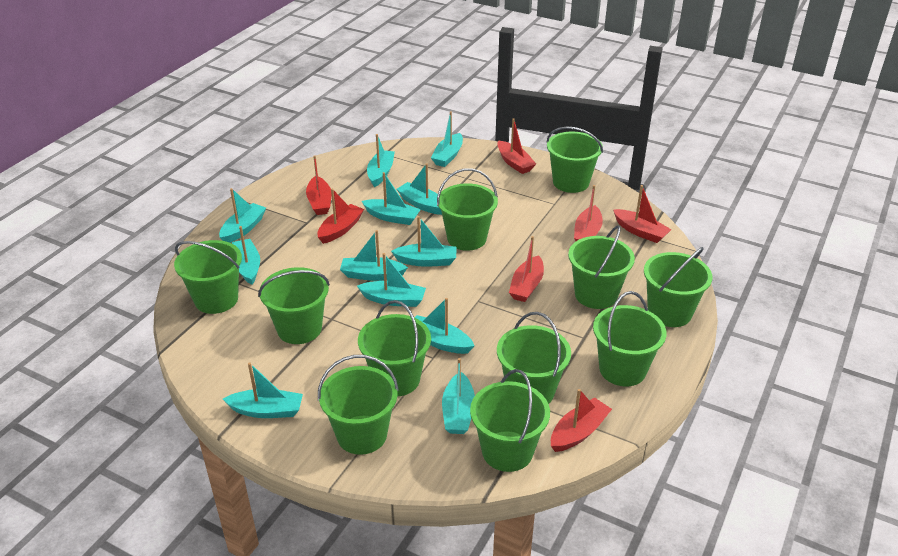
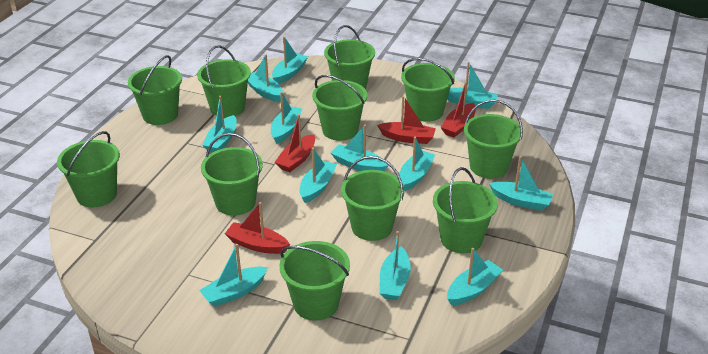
red boat: [306,155,331,215] [317,189,364,244] [497,118,536,174] [509,236,544,302] [551,389,612,452] [574,185,603,241] [613,185,672,243] = 7 -> [225,202,290,254] [275,114,315,172] [377,96,436,144] [441,82,476,137] = 4

